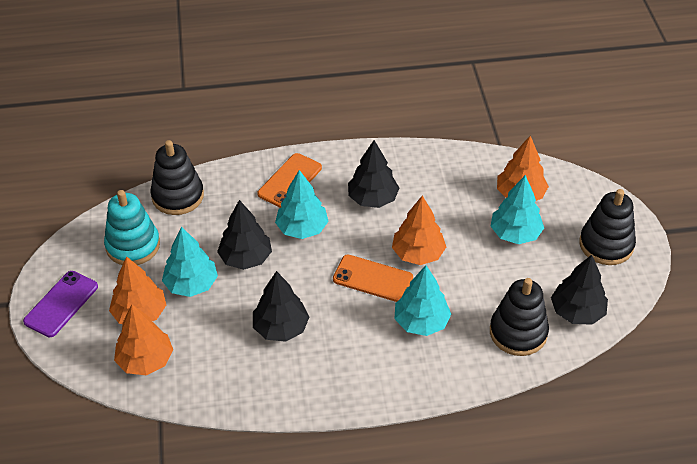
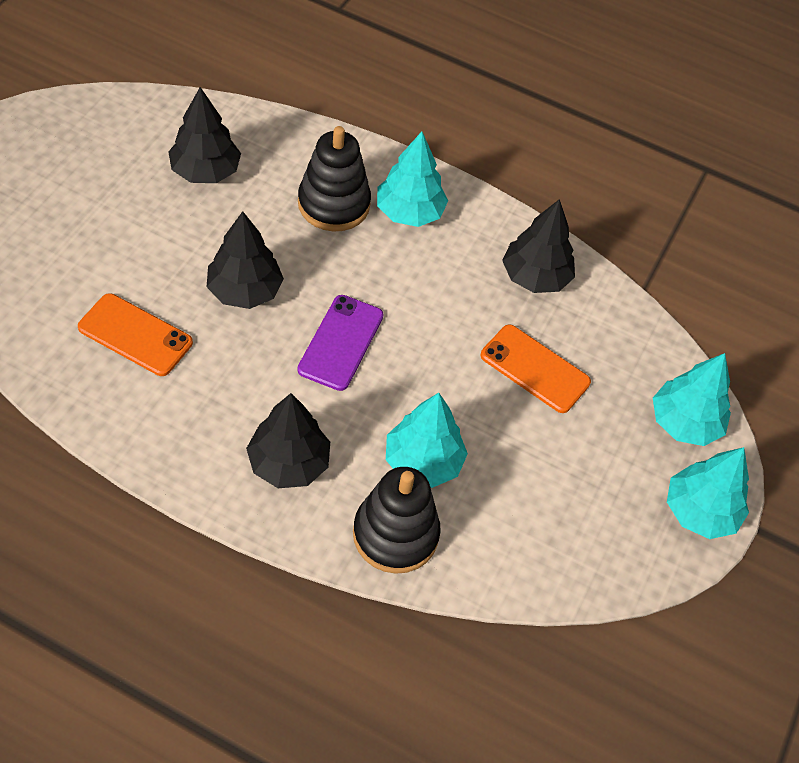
black stacking toy: [150,140,204,215] [490,278,549,356] [579,189,636,265] = 3 -> [298,126,371,231] [353,467,441,574] = 2
orange tree: [109,256,166,324] [114,305,173,375] [392,196,446,265] [497,136,549,201] = 4 -> none = 0
turquoise stacking toy: [104,190,160,265] = 1 -> none = 0

